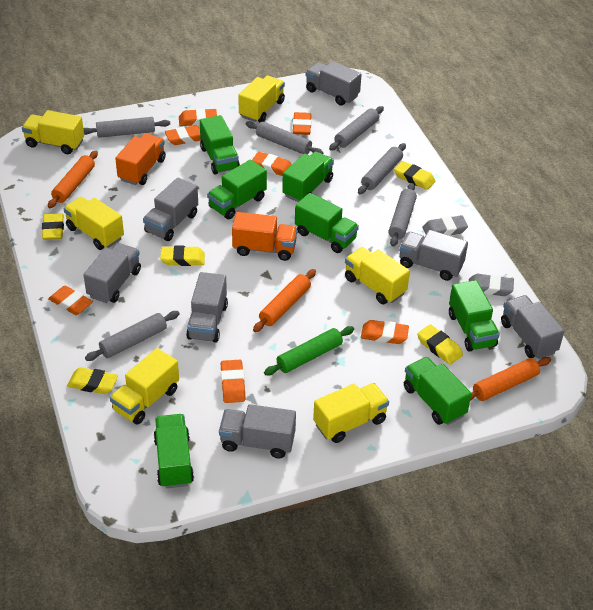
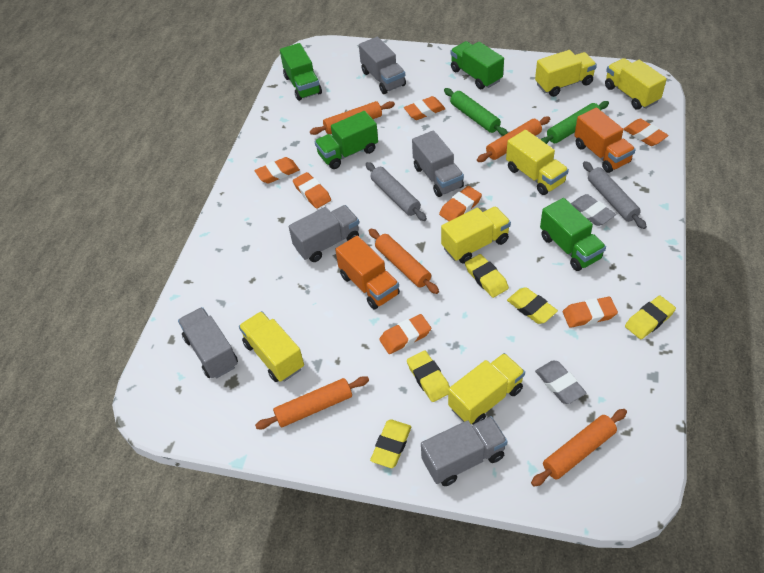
green rolling pin: [264,326,354,375] = 1 -> [444,88,508,136] [540,101,609,144] = 2
green truck: [153,414,194,488] [200,115,240,175] [207,160,267,219] [282,151,334,202] [295,193,359,253] [404,357,471,425] [449,280,500,352] = 7 -> [280,43,322,101] [315,111,378,169] [450,41,504,89] [540,198,606,271] = 4
grey rolling pin: [83,117,170,138] [85,311,180,361] [246,121,323,154] [329,106,384,151] [358,143,406,194] [388,183,417,247] = 6 -> [366,162,427,221] [583,161,647,229] = 2
grey truck: [83,243,141,303] [143,177,198,241] [186,272,228,343] [219,404,296,459] [305,61,362,106] [399,230,468,281] [501,295,564,359] = 7 -> [178,307,238,378] [289,205,359,262] [359,37,406,94] [412,130,464,197] [421,416,508,486] = 5
orange rolling pin: [48,151,98,208] [253,269,316,332] [470,357,551,401] = 3 -> [255,376,369,429] [310,101,395,135] [369,228,439,294] [477,117,550,162] [531,409,627,486] = 5

